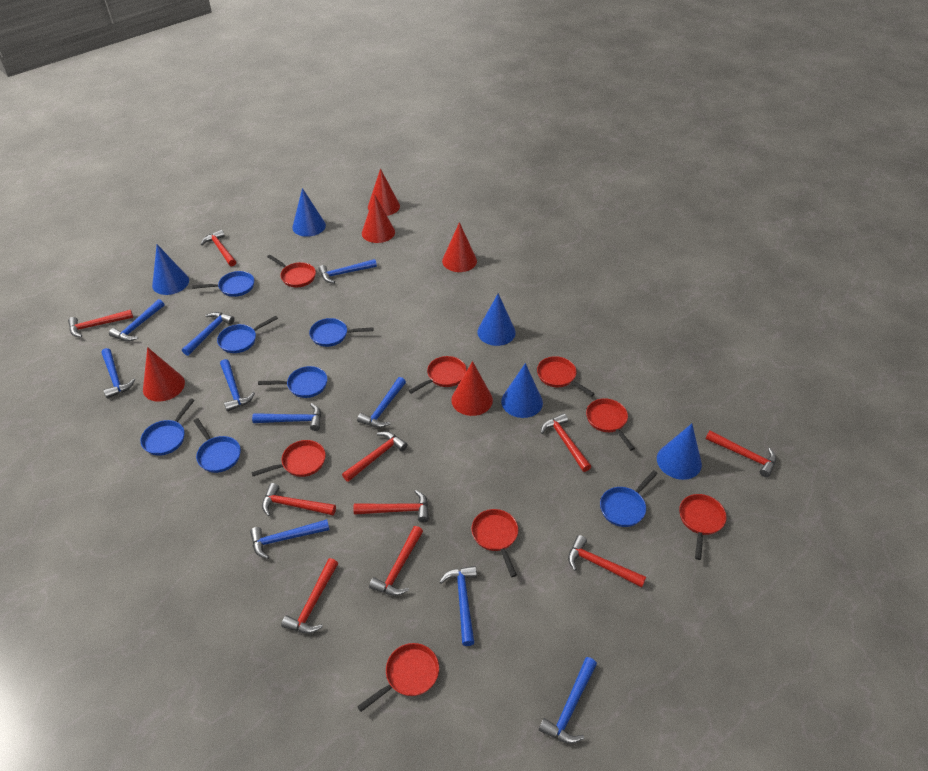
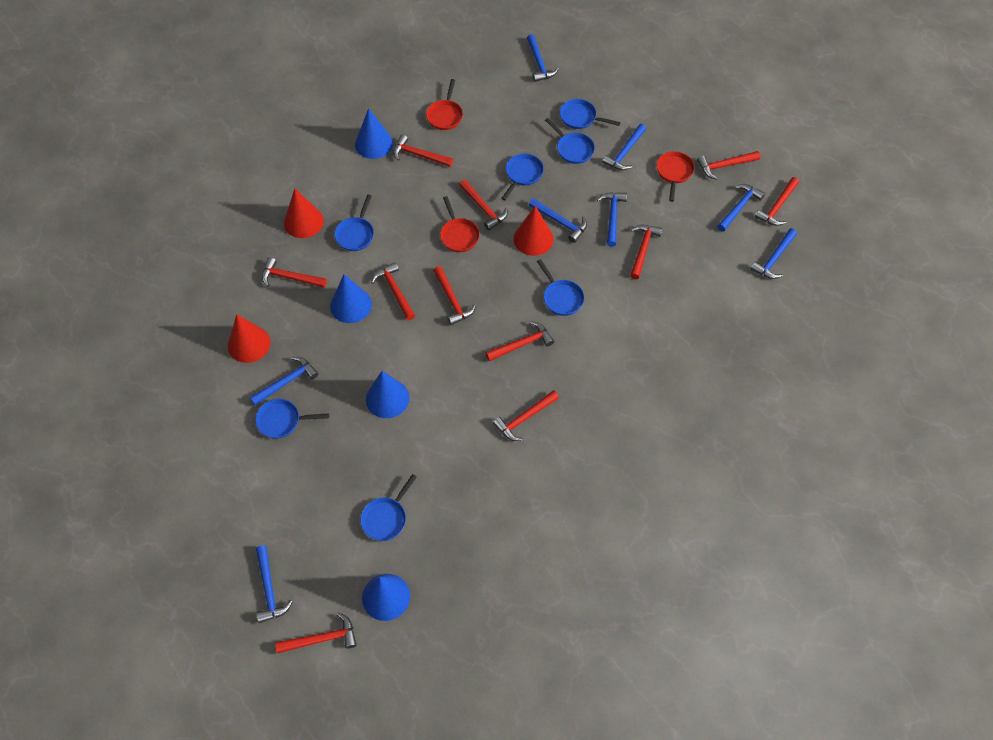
blue cone: [152,245,189,295] [292,188,326,237] [477,293,516,346] [501,363,543,418] [657,424,702,480] = 5 -> [330,274,372,323] [355,108,393,159] [362,574,410,621] [366,371,409,418] = 4
blue hammer: [101,348,136,399] [109,299,165,342] [182,312,235,356] [220,359,255,412] [250,519,329,559] [252,403,321,431] [318,259,377,284] [357,377,406,428] [439,566,477,646] [539,657,597,744] = 10 -> [250,357,318,406] [256,545,293,623] [527,34,559,82] [529,198,587,243] [597,192,627,247] [602,124,646,170] [717,184,765,232] [750,228,797,279] = 8
red cone: [143,347,185,402] [362,194,395,243] [368,168,400,216] [442,222,477,272] [451,361,493,416] = 5 -> [228,314,270,363] [284,189,324,238] [513,206,554,256] = 3
red hammer: [68,310,133,338] [201,230,236,266] [262,483,336,516] [281,558,338,634] [342,431,408,482] [353,490,429,522] [369,526,423,596] [541,413,591,472] [568,535,646,588] [706,430,776,477] = 10 -> [262,257,327,288] [275,612,357,654] [371,262,415,320] [393,135,453,167] [433,266,476,325] [459,180,508,231] [486,321,554,361] [493,390,559,441] [630,225,663,279] [697,151,761,180] [755,177,799,226] = 11
red pan: [251,440,326,477] [267,255,316,287] [357,643,439,712] [408,356,467,394] [471,509,518,577] [537,356,595,396] [586,398,635,451] [679,494,726,560] = 8 -> [426,79,463,130] [440,196,480,252] [657,151,695,202] = 3

